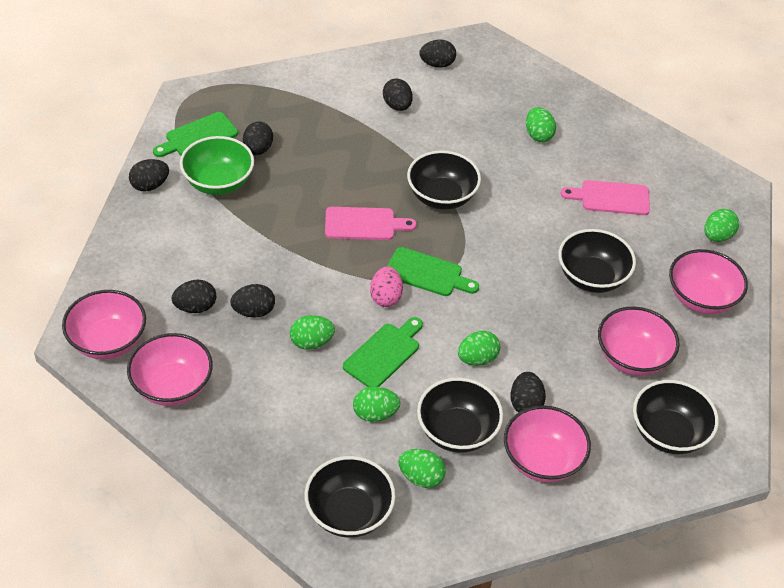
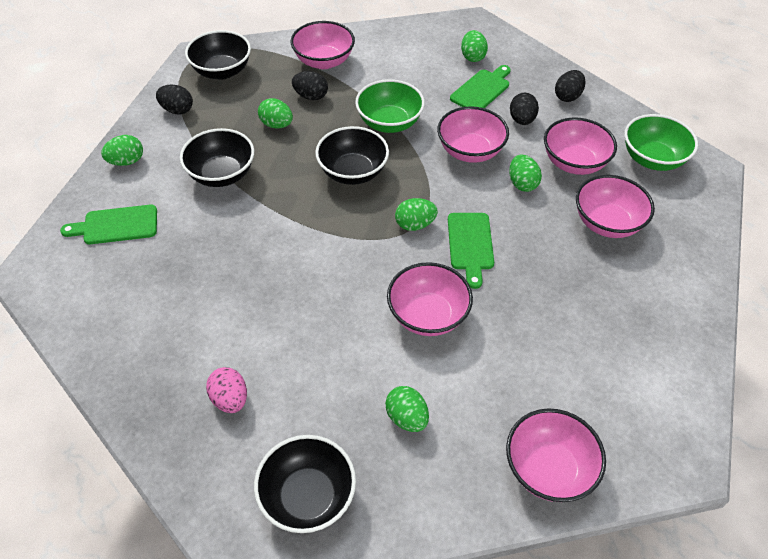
black bowl: [305,456,395,538] [407,151,481,210] [417,378,503,453] [558,229,636,293] [633,380,719,454] = 5 -> [180,128,254,187] [185,30,251,80] [254,435,356,533] [315,126,389,185] = 4
black egg: [129,159,169,192] [172,280,216,313] [230,284,275,318] [243,121,273,155] [383,78,413,111] [419,40,456,68] [510,372,546,412] = 7 -> [156,85,193,115] [292,71,328,100] [510,93,539,125] [555,70,586,102] = 4
green bowl: [180,136,254,195] = 1 -> [355,79,425,133] [624,114,698,171] = 2
pink bowl: [62,290,146,359] [127,333,213,406] [504,405,591,482] [598,306,680,376] [669,249,748,314] = 5 -> [291,21,355,69] [387,262,473,336] [437,106,509,163] [506,408,606,502] [544,117,617,175] [576,175,655,238] = 6
pink cutting board: [325,207,417,240] [560,180,650,215] = 2 -> none = 0

